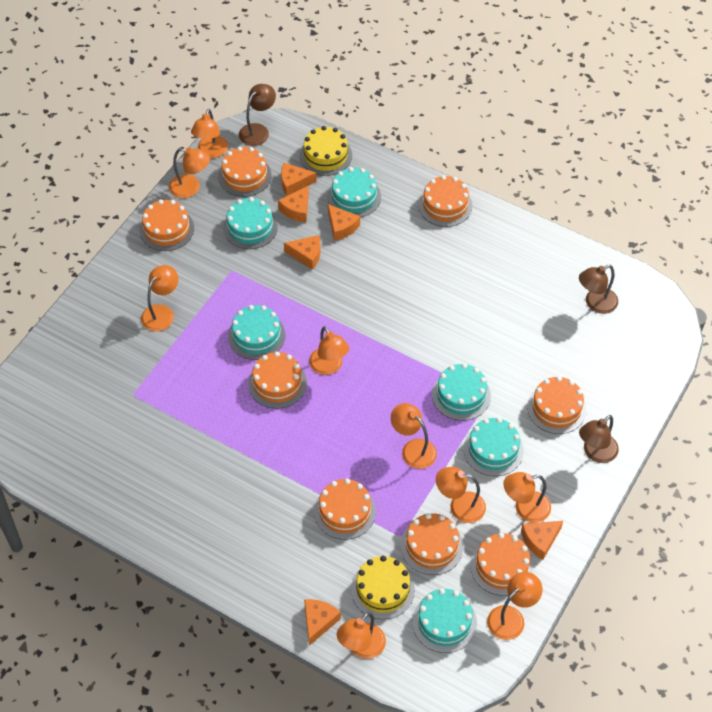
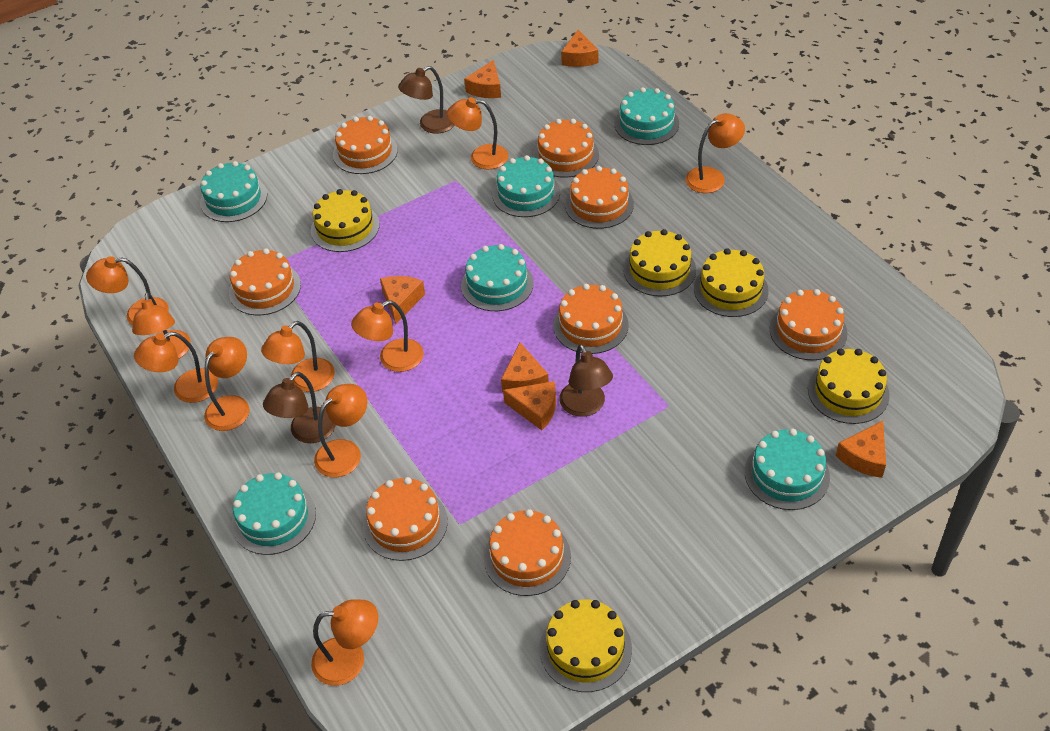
orange lamp: [141,265,178,331] [169,147,210,198] [191,109,228,158] [309,326,349,375] [337,612,386,659] [391,403,437,469] [436,467,486,523] [487,572,543,640] [503,472,551,523] = 9 -> [86,256,169,326] [132,292,191,359] [134,332,218,403] [204,337,249,431] [261,321,335,392] [311,599,378,686] [314,384,367,477] [351,300,424,372] [447,97,508,169] [685,113,745,193] = 10
yellow cake: [300,126,352,176] [351,556,415,619] = 2 -> [311,189,380,252] [540,599,632,692] [623,229,696,296] [694,248,768,317] [808,349,890,424] = 5

